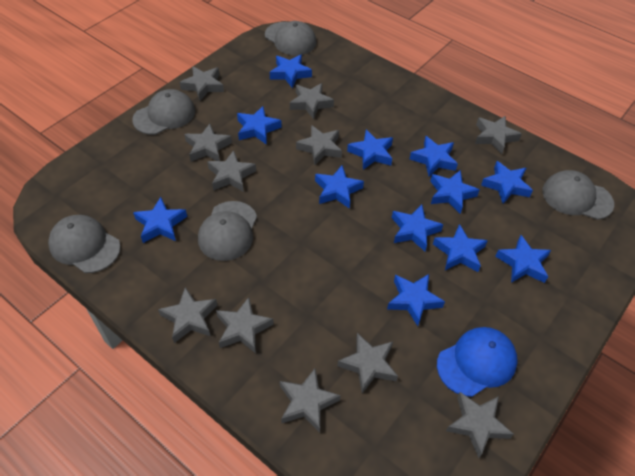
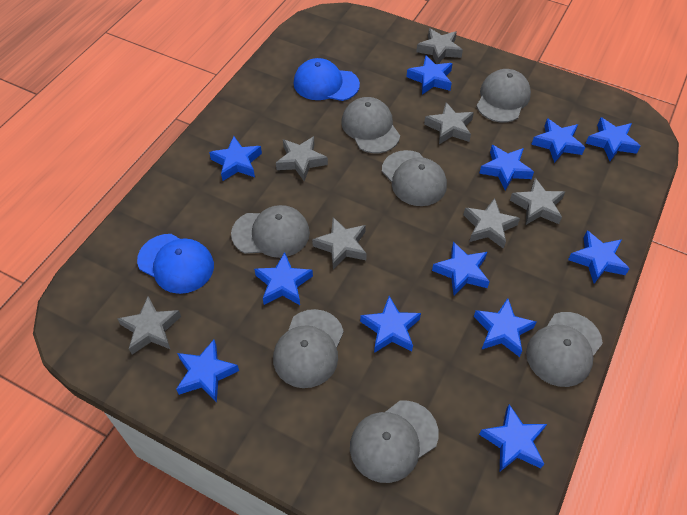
blue cap: [437,327,518,397] = 1 -> [137,234,214,294] [293,58,360,101] = 2
grey cap: [48,215,121,273] [132,89,195,135] [198,201,257,261] [265,21,316,55] [542,170,614,220] = 5 -> [231,205,310,258] [273,309,344,388] [341,97,400,153] [350,401,439,483] [382,150,447,206] [476,69,531,122] [526,312,603,387] = 7
grey star: [158,287,217,343] [180,66,224,101] [184,124,232,162] [207,150,256,192] [216,297,274,353] [280,369,341,433] [290,83,334,119] [296,125,342,165] [338,333,398,393] [446,392,514,458] [475,116,522,154] = 11 -> [117,296,181,355] [276,136,328,181] [312,217,367,269] [416,28,463,64] [424,102,474,144] [463,198,520,249] [510,178,565,225] = 7

